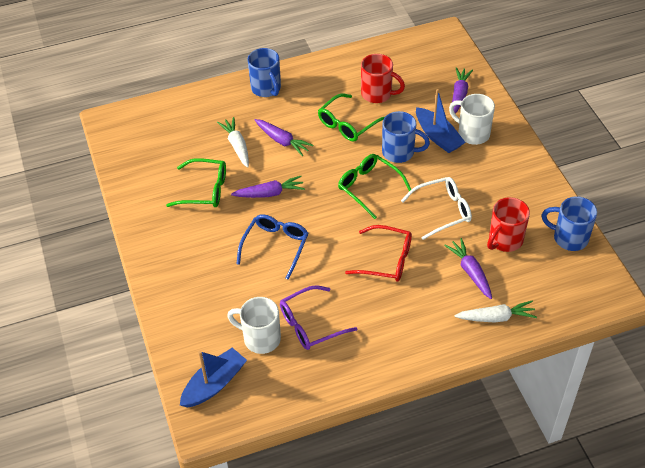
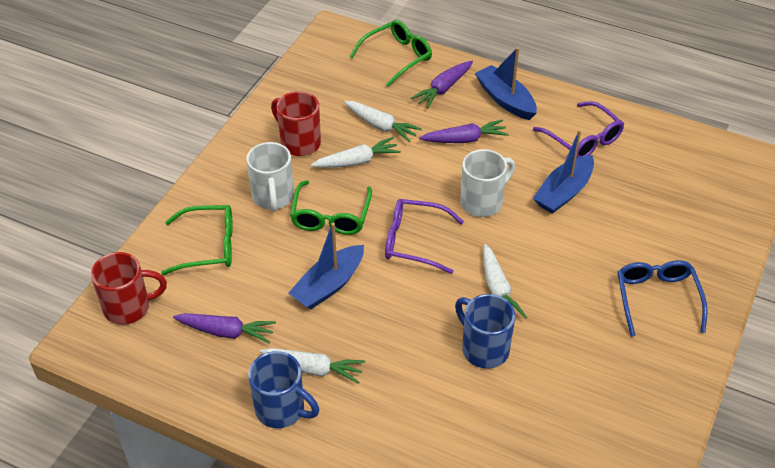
blue boat: [180,348,247,408] [416,89,466,153] = 2 -> [289,223,364,309] [475,47,537,120] [533,130,594,214] = 3
blue mug: [247,48,281,97] [382,111,430,163] [542,196,597,251] = 3 -> [248,351,319,428] [455,294,515,369] = 2
purple carrot: [231,176,305,198] [255,119,314,156] [444,238,492,299] [452,67,473,113] = 4 -> [173,313,276,343] [411,61,473,108] [419,119,509,143] = 3
purple glasses: [280,285,358,350] = 1 -> [385,199,464,274] [533,101,624,158] = 2
red glasses: [345,225,412,282] = 1 -> none = 0
white carrot: [217,117,249,168] [455,301,537,323] = 2 -> [260,348,365,384] [311,137,401,168] [344,101,422,142] [483,244,527,319] = 4
white glasses: [401,177,472,240] = 1 -> none = 0

